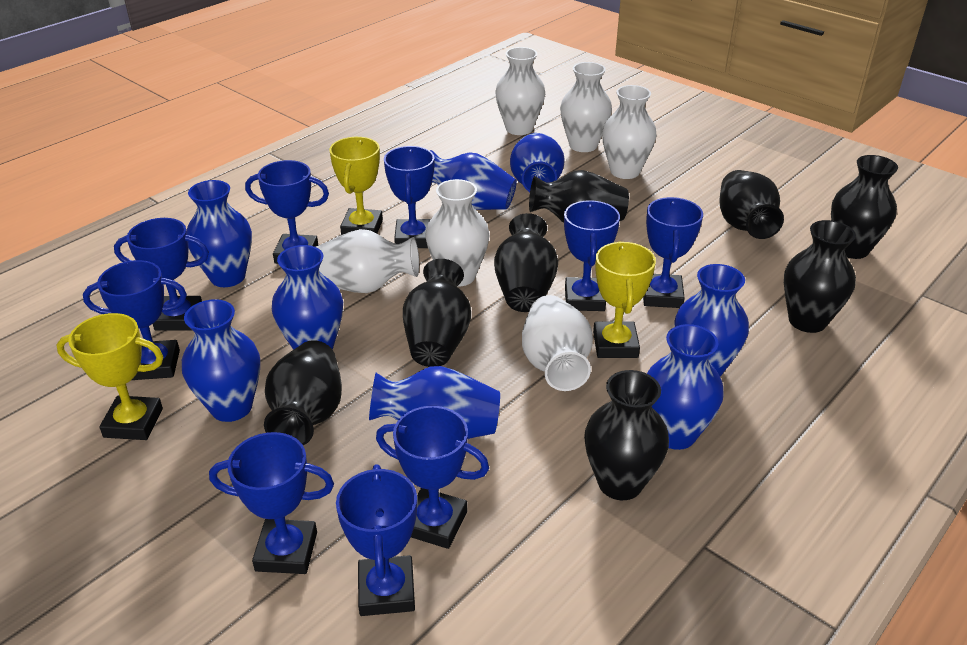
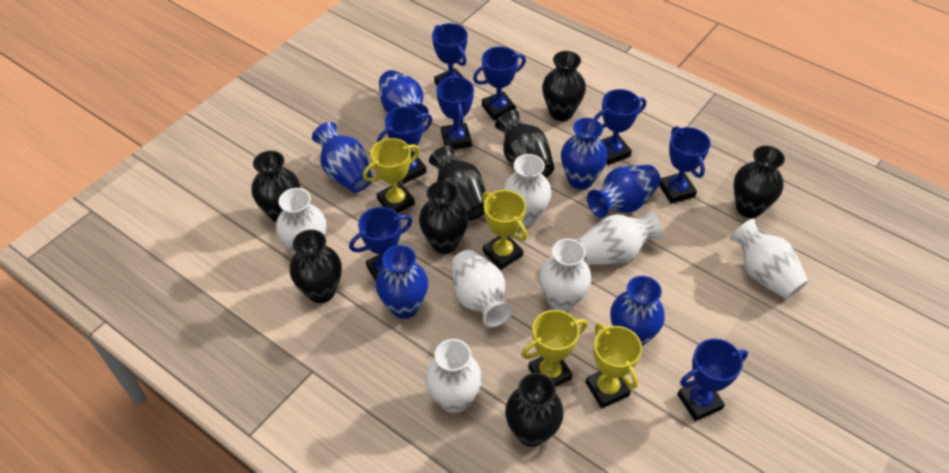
blue trophy: [83,260,187,380] [114,218,209,331] [209,432,334,574] [245,160,329,264] [336,464,417,616] [376,406,489,549] [384,146,435,248] [564,200,620,311] [643,197,703,308] = 9 -> [349,207,412,281] [377,107,432,183] [432,23,467,85] [436,76,474,150] [473,46,526,121] [594,89,646,165] [659,126,711,204] [677,338,748,421] = 8
blue vase: [182,299,260,422] [186,180,252,287] [272,245,343,350] [369,366,500,439] [430,150,517,210] [510,133,565,192] [647,324,724,450] [675,264,749,377] = 8 -> [312,122,373,193] [376,245,428,319] [379,70,429,123] [561,118,608,190] [587,165,661,218] [610,276,665,346] = 6
white vase: [316,229,419,293] [426,179,489,287] [495,47,545,135] [522,295,593,391] [560,62,612,152] [602,85,657,179] = 6 -> [276,188,326,255] [425,339,482,413] [451,250,513,327] [503,154,551,227] [539,239,591,312] [577,210,663,265] [730,219,808,299] = 7
yellow trophy: [56,313,164,440] [329,137,383,235] [593,242,656,358] = 3 -> [363,138,420,213] [482,190,528,270] [521,310,587,387] [586,323,642,408] = 4

